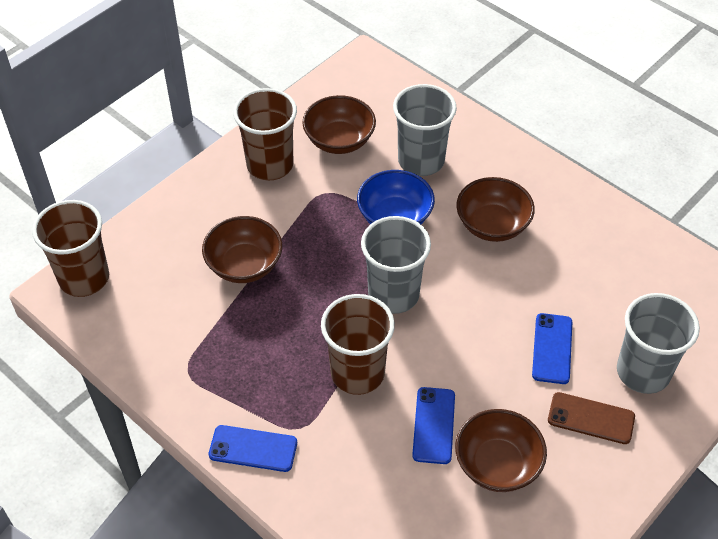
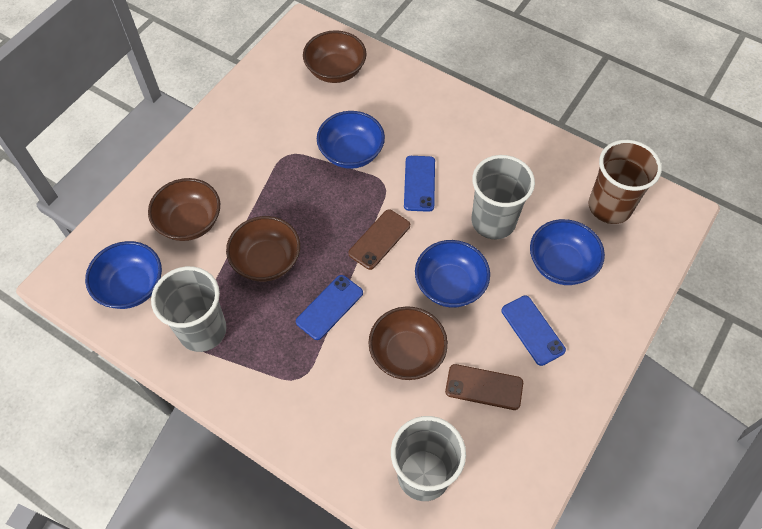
blue bowl: [357,170,435,224] = 1 -> [85,241,162,309] [317,111,385,169] [415,240,490,308] [530,219,605,285] = 4
brown cup: [32,200,109,297] [233,88,297,180] [321,294,395,395] = 3 -> [589,140,662,224] = 1
brown phone: [548,392,635,444] = 1 -> [348,209,410,270] [445,364,523,410] = 2

